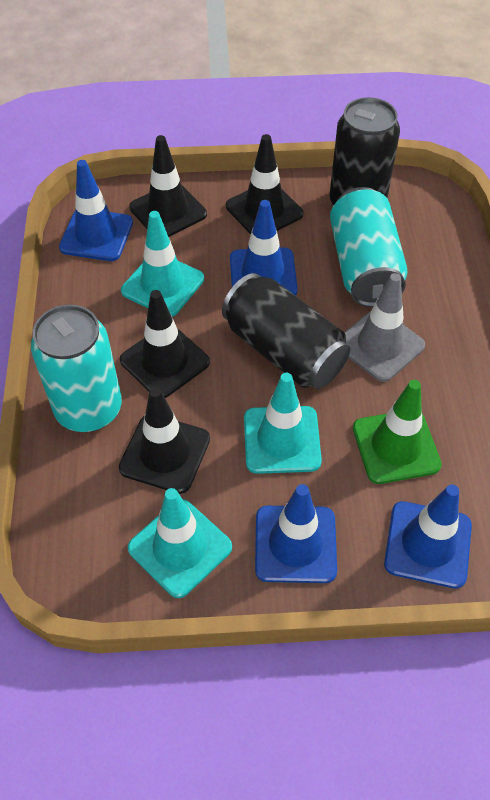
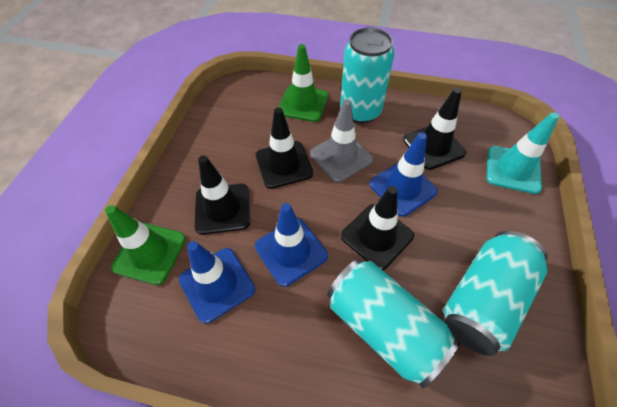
black can: [222,273,350,389] [329,97,400,205] = 2 -> none = 0
blue traffic cone: [59,160,133,261] [230,200,298,295] [255,484,337,583] [384,484,472,589] = 4 -> [179,241,255,324] [255,203,328,287] [370,132,438,217] = 3
green traffic cone: [353,380,442,484] = 1 -> [105,205,186,285] [278,44,328,122] = 2
turquoise can: [31,305,122,432] [330,187,407,307] = 2 -> [327,259,460,388] [340,27,395,123] [443,231,548,356] = 3
turquoise traffic cone: [121,211,204,317] [128,488,232,598] [244,373,322,474] = 3 -> [487,112,559,194] = 1

